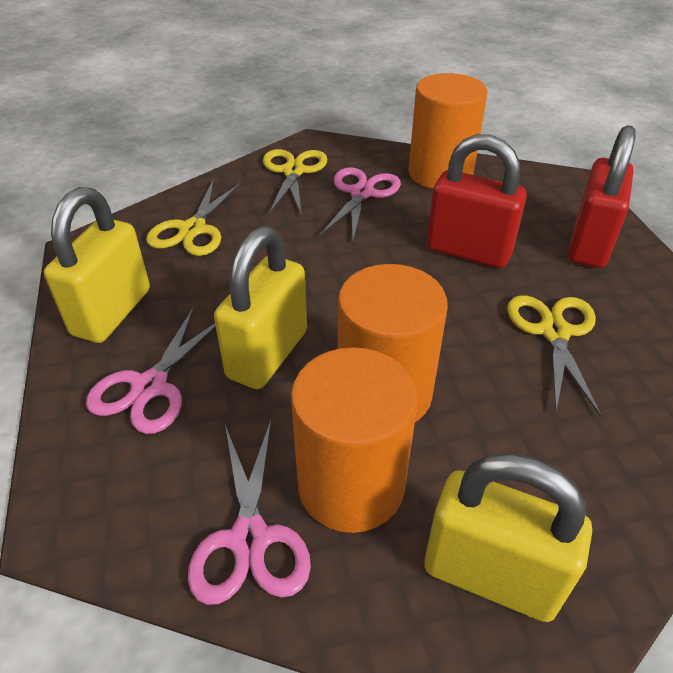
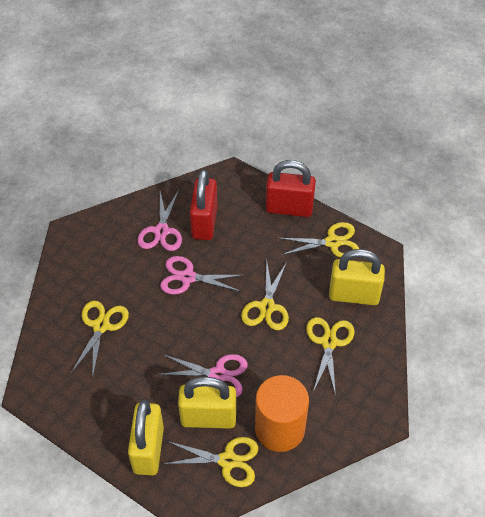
orange cylinder: [291,347,417,533] [338,264,448,422] [409,73,487,189] = 3 -> [255,375,309,452] = 1
yellow scissors: [146,179,242,256] [263,149,327,217] [507,295,602,417] = 3 -> [71,301,129,375] [164,437,258,487] [241,262,289,330] [279,222,359,258] [306,317,355,396] = 5

